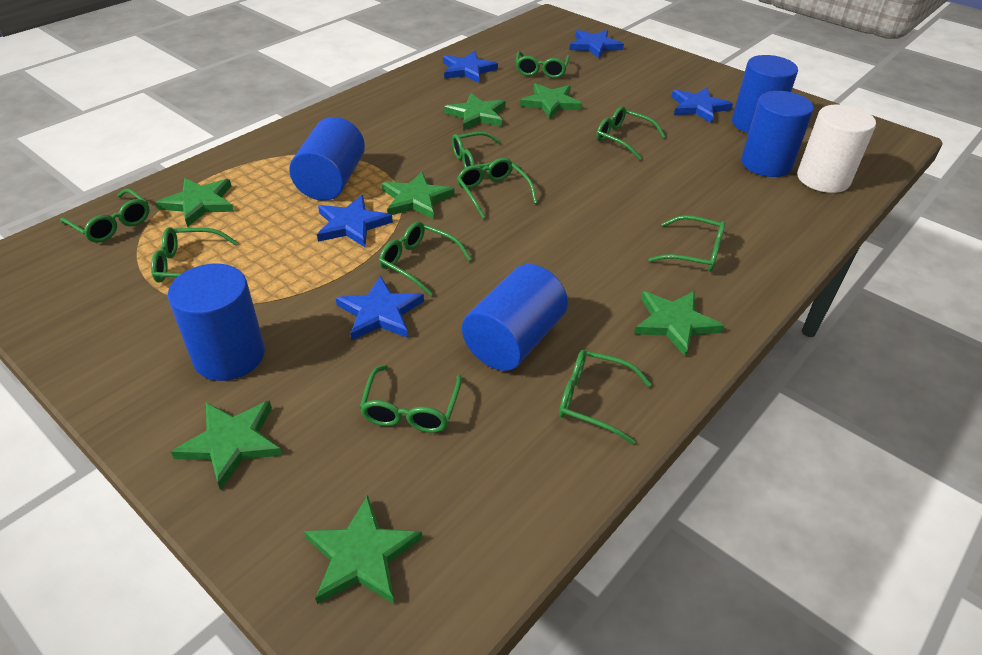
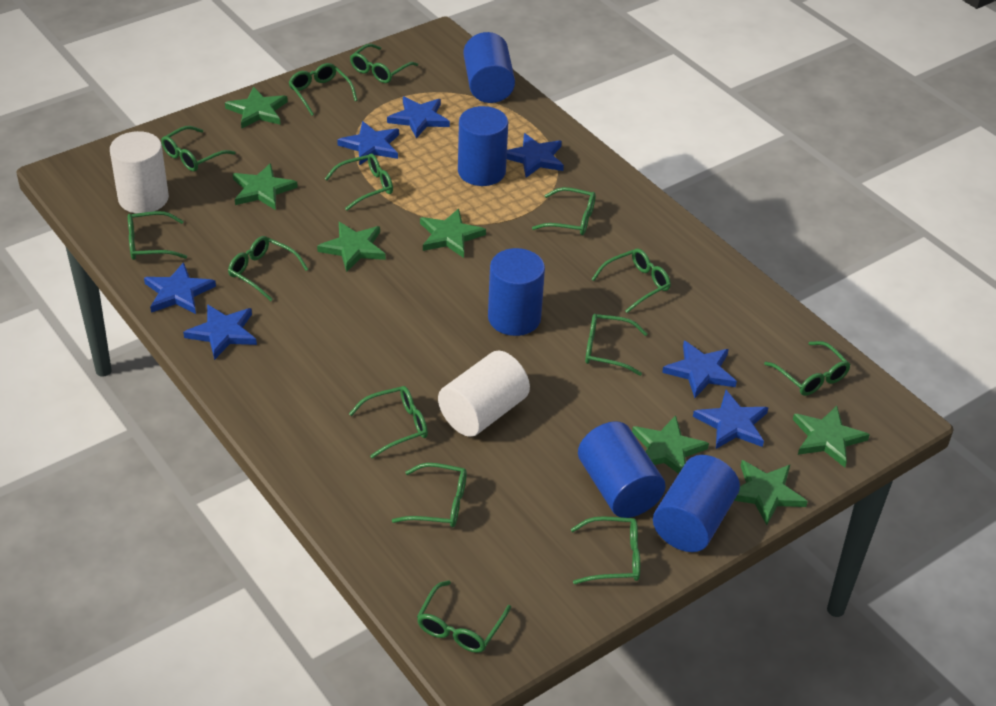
blue star: [317,195,393,247] [336,276,424,341] [443,51,498,83] [569,30,624,58] [671,88,733,123] = 5 -> [144,262,216,314] [183,304,257,360] [337,121,399,166] [387,96,450,138] [507,133,564,178] [662,340,737,398] [693,390,769,449] = 7
green glasses: [60,189,150,243] [151,227,238,283] [359,365,462,433] [379,221,472,296] [452,132,522,170] [457,158,537,219] [516,51,570,78] [559,350,652,445] [596,106,666,160] [648,215,725,272] = 10 -> [128,211,187,260] [161,126,236,171] [228,236,309,301] [288,63,358,116] [325,153,393,211] [349,386,428,458] [350,44,418,83] [392,463,467,527] [417,580,511,653] [532,187,596,235] [571,516,640,584] [585,314,648,376] [592,248,671,313] [764,341,851,396] = 14
white cylinder: [797,104,876,193] = 1 -> [110,131,169,214] [438,351,530,437] = 2

